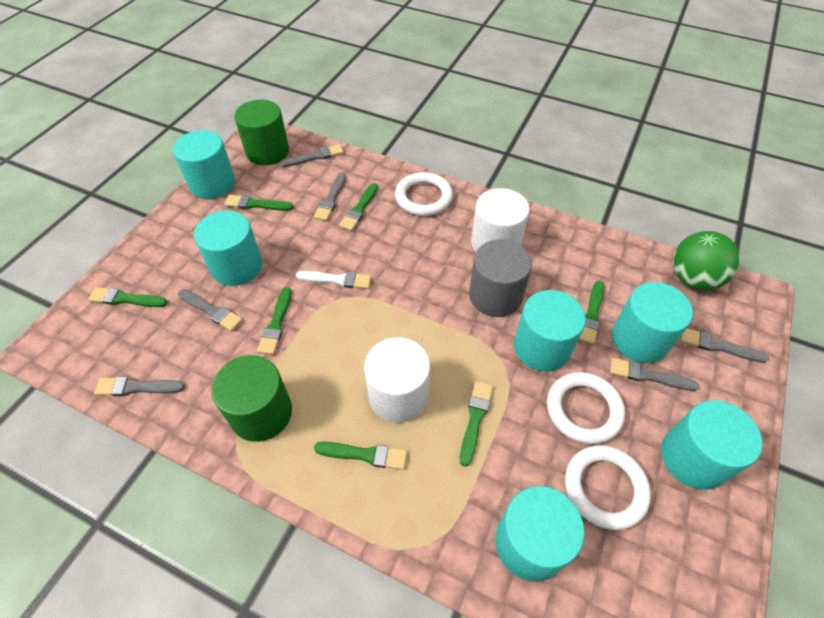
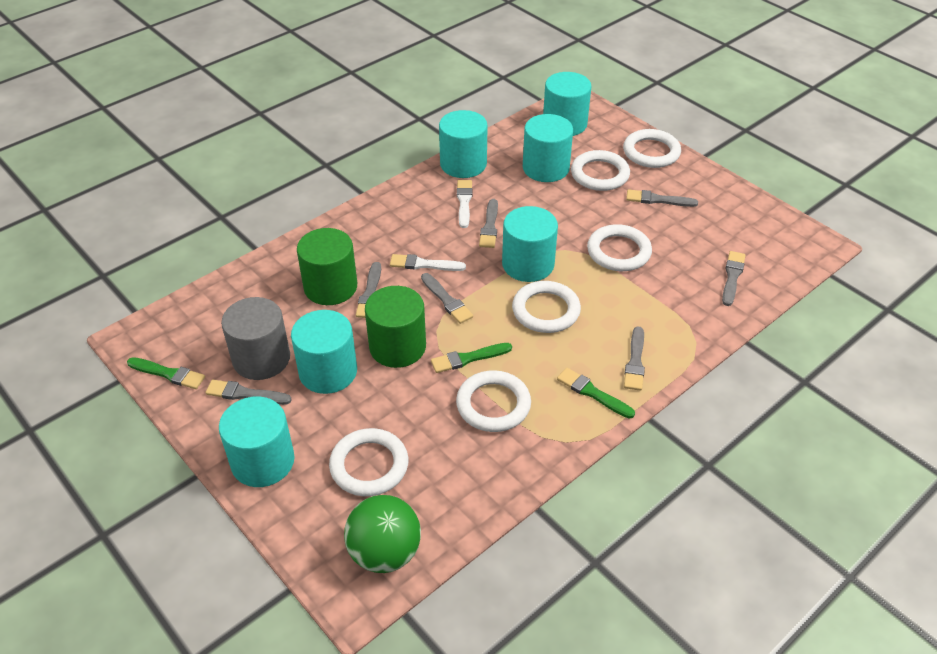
green brush: [88,287,167,307] [225,195,293,211] [257,287,292,355] [314,442,407,470] [339,183,378,231] [460,381,493,467] [579,281,605,345] = 7 -> [127,357,205,389] [431,343,512,373] [557,368,635,419] = 3
grey brush: [94,377,185,396] [178,289,243,331] [280,144,344,167] [314,173,346,221] [610,358,699,391] [681,328,769,363] = 6 -> [206,380,292,405] [356,262,381,318] [421,273,473,324] [479,199,498,248] [624,326,645,391] [626,189,698,207] [722,251,746,306] = 7
white brush: [296,271,372,289] = 1 -> [390,254,466,271] [457,180,472,228] = 2
white cylinder: [364,337,430,422] [471,188,530,252] = 2 -> none = 0
white ring: [395,172,453,216] [547,372,625,444] [565,445,651,530] = 3 -> [329,428,409,496] [456,370,531,432] [512,281,581,333] [571,150,630,191] [587,224,652,271] [623,129,681,168] = 6

